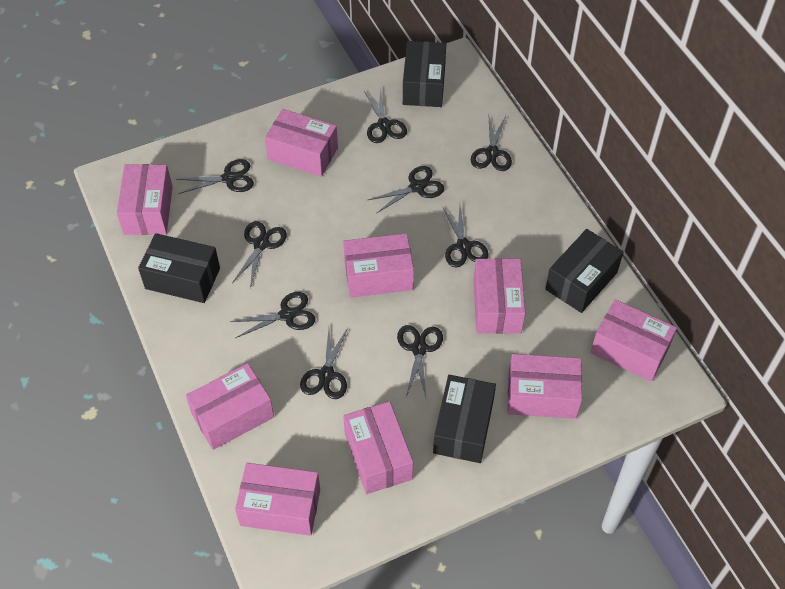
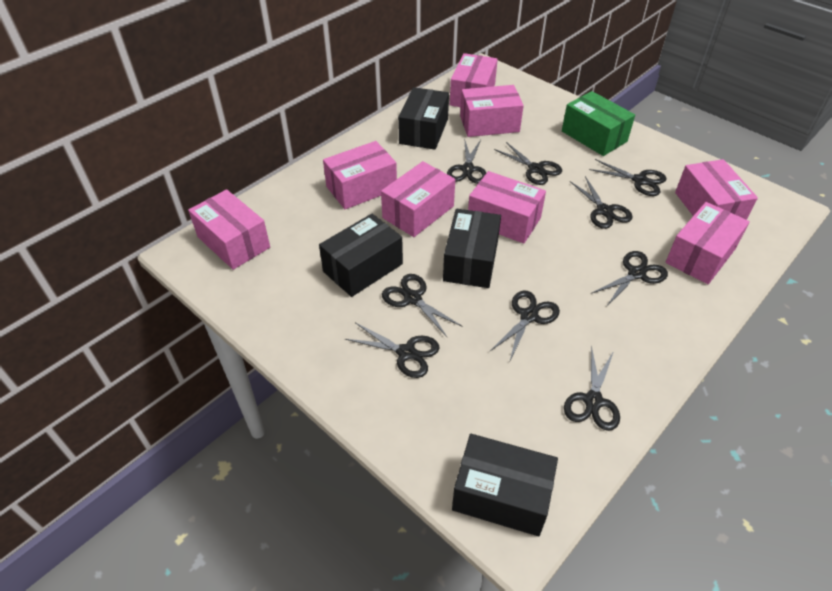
green box: none = 0 -> [562,91,635,156] = 1
pink box: [117,164,173,235] [186,363,274,450] [235,463,320,536] [265,109,338,177] [343,233,414,298] [343,401,413,494] [473,258,525,334] [508,354,582,419] [590,299,677,382] = 9 -> [188,189,270,270] [323,141,397,209] [381,161,455,237] [450,53,498,107] [460,85,524,137] [468,171,546,244] [665,202,750,284] [675,159,758,220] = 8

